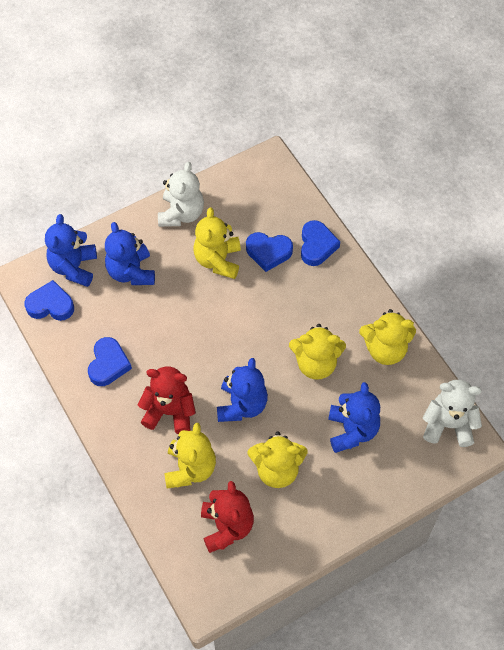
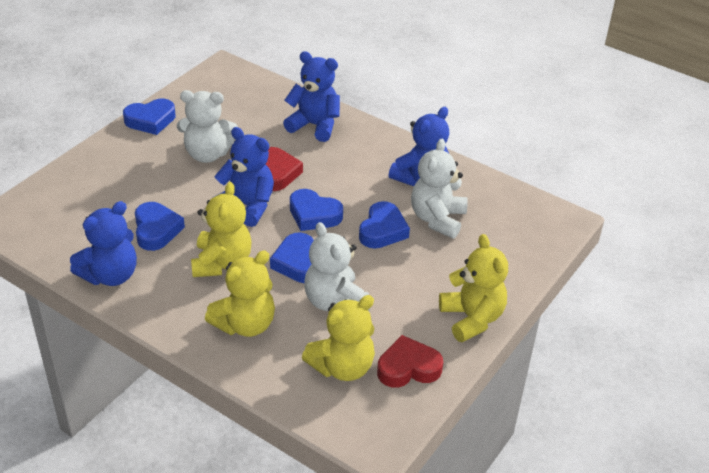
blue heart: [24,280,74,321] [88,337,132,386] [246,232,293,272] [301,220,340,266] = 4 -> [123,98,176,135] [135,202,185,251] [270,233,314,283] [290,189,343,231] [359,201,410,249] = 5
red heart: none = 0 -> [266,147,303,191] [377,335,443,388] = 2
red teddy bear: [138,366,196,434] [201,481,254,553] = 2 -> none = 0
white teddy bear: [158,162,204,227] [423,380,482,447] = 2 -> [177,90,238,163] [304,222,370,311] [411,139,468,238] = 3
yellow teddy bear: [164,423,216,488] [193,207,241,279] [248,432,307,488] [289,324,346,380] [359,309,416,365] = 5 -> [191,182,251,277] [205,250,275,337] [302,295,375,381] [439,234,508,342] = 4

